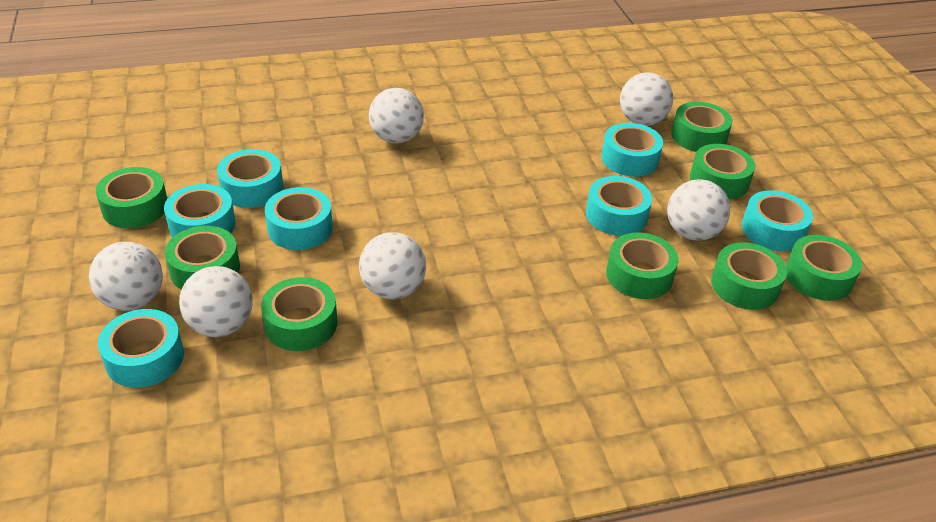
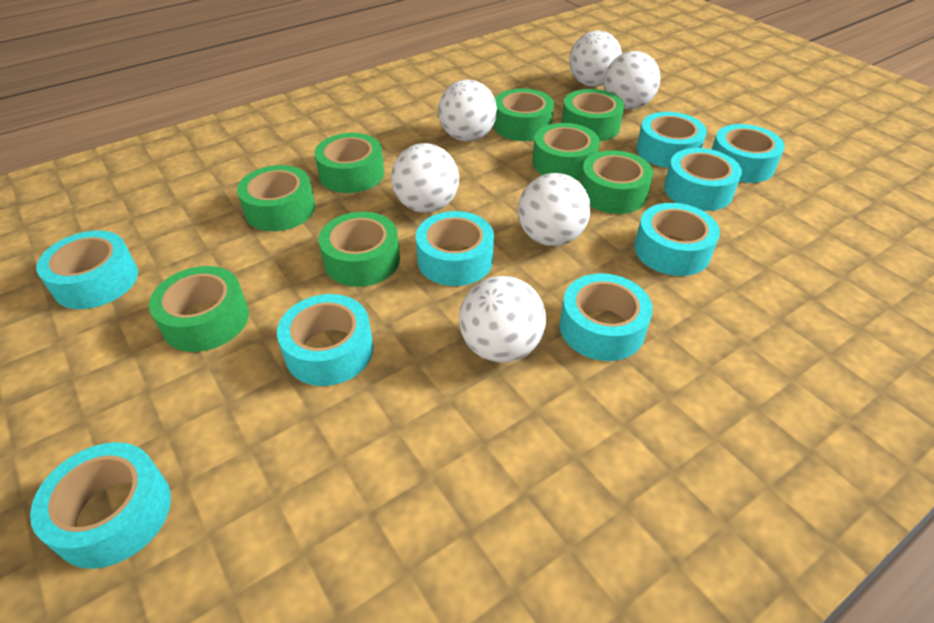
turquoise tape: [98,309,184,388] [164,184,236,238] [217,149,283,208] [265,187,333,250] [586,176,652,236] [601,123,663,177] [742,190,813,251] = 7 -> [30,442,171,569] [36,230,138,309] [277,294,373,386] [416,211,494,286] [560,274,653,361] [634,203,720,276] [636,112,707,168] [664,148,742,211] [712,124,785,183] = 9

